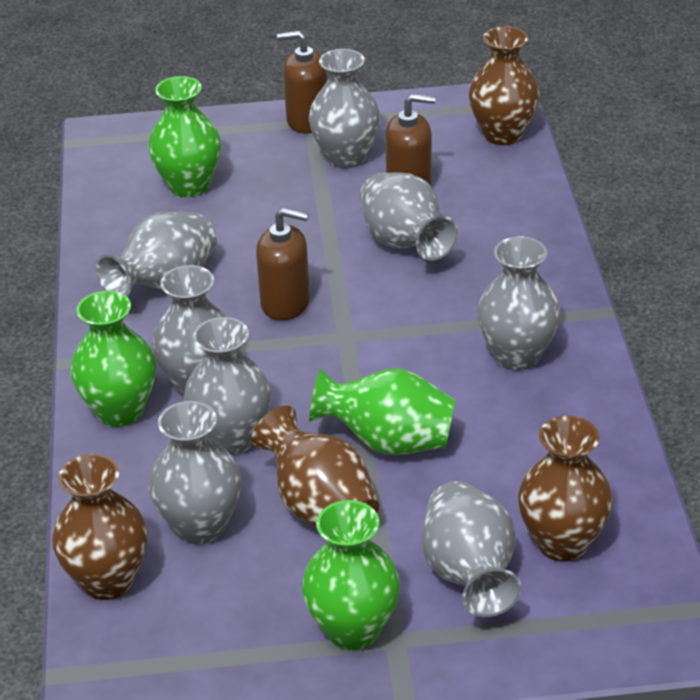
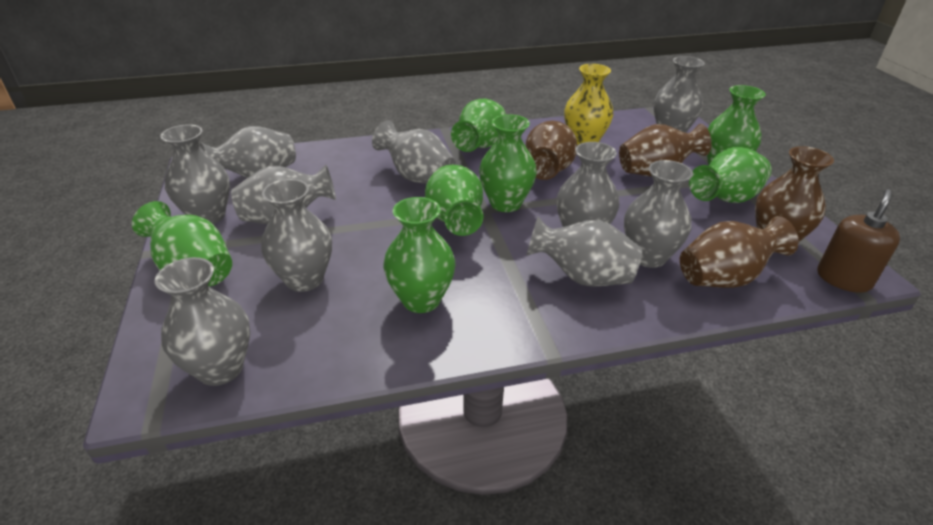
brown soap dispenser: [256,208,310,320] [277,31,327,134] [385,94,435,186] = 3 -> [817,189,900,293] = 1
green vase: [70,291,156,427] [148,76,221,197] [302,500,400,650] [309,368,456,455] = 4 -> [132,201,232,286] [383,197,455,313] [425,165,483,236] [451,99,506,152] [479,114,537,212] [689,147,772,203] [707,85,766,166] = 7
grey vase: [96,212,217,297] [149,401,241,544] [152,265,227,396] [184,317,271,455] [308,49,380,168] [359,172,458,261] [421,481,521,617] [477,236,561,371] = 8 -> [155,257,250,386] [160,124,230,224] [199,126,296,178] [231,165,336,224] [261,179,332,292] [372,120,456,184] [526,217,642,287] [557,142,619,227] [624,160,693,268] [654,56,705,133] = 10
yellow vase: none = 0 -> [564,64,613,145] = 1

